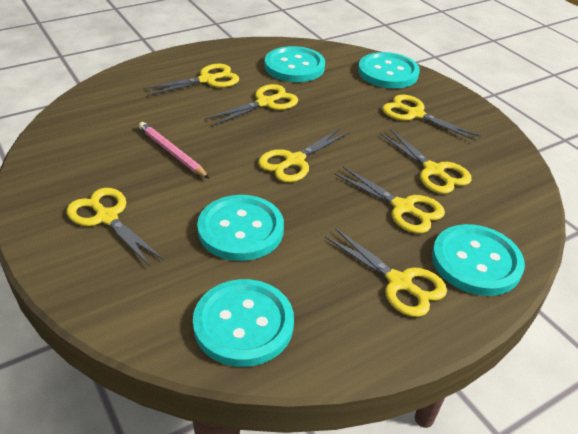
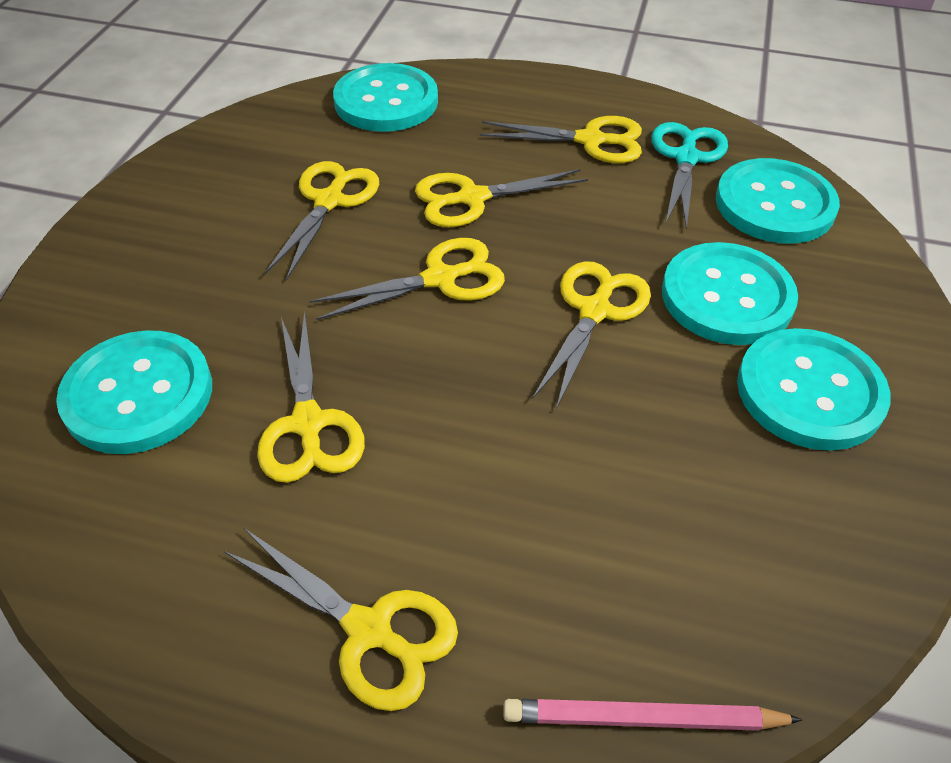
turquoise scissors: none = 0 -> [651,122,728,229] = 1
yellow scissors: [67,188,164,266] [143,64,239,96] [205,84,298,126] [258,128,350,182] [325,228,447,317] [334,166,445,233] [380,129,472,194] [382,95,481,141] = 8 -> [224,528,458,711] [257,311,365,483] [265,161,379,281] [309,238,505,320] [415,169,588,227] [480,116,642,163] [532,261,651,409] = 7

